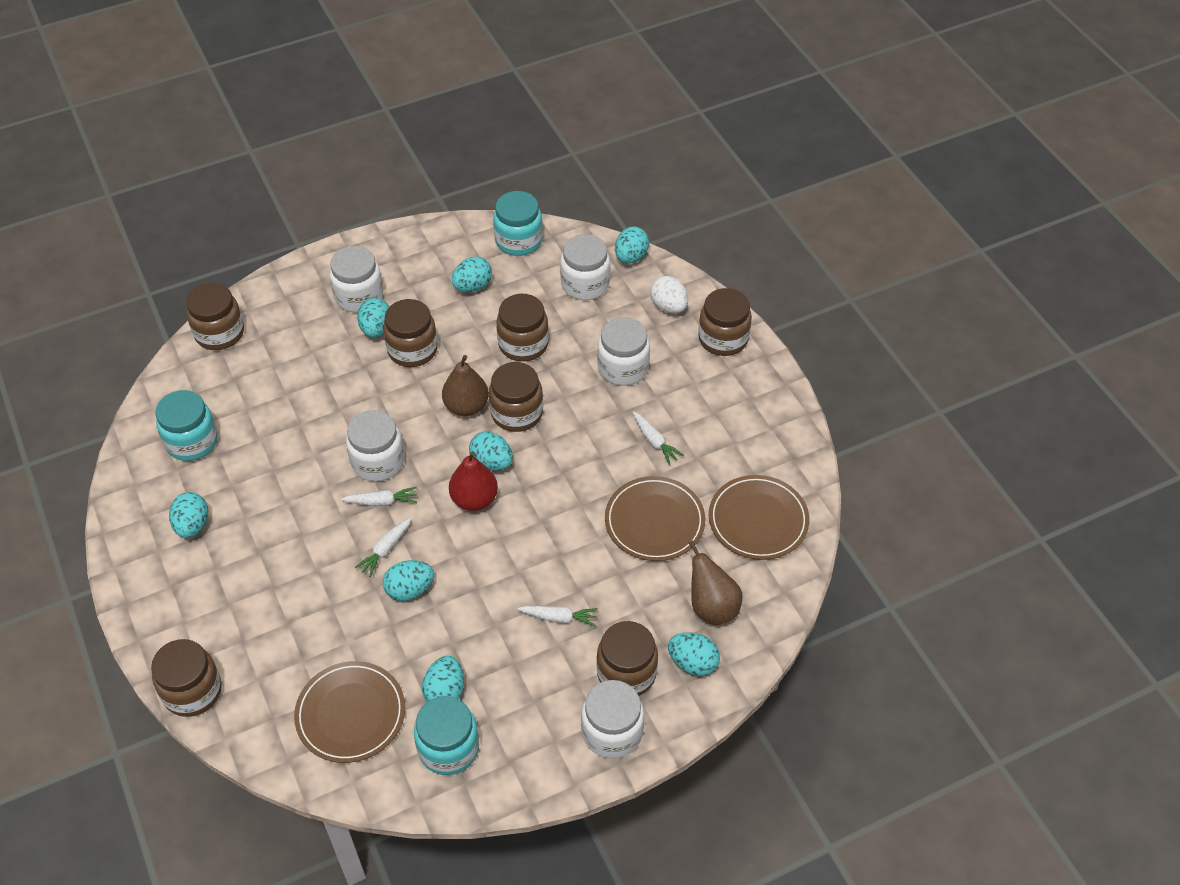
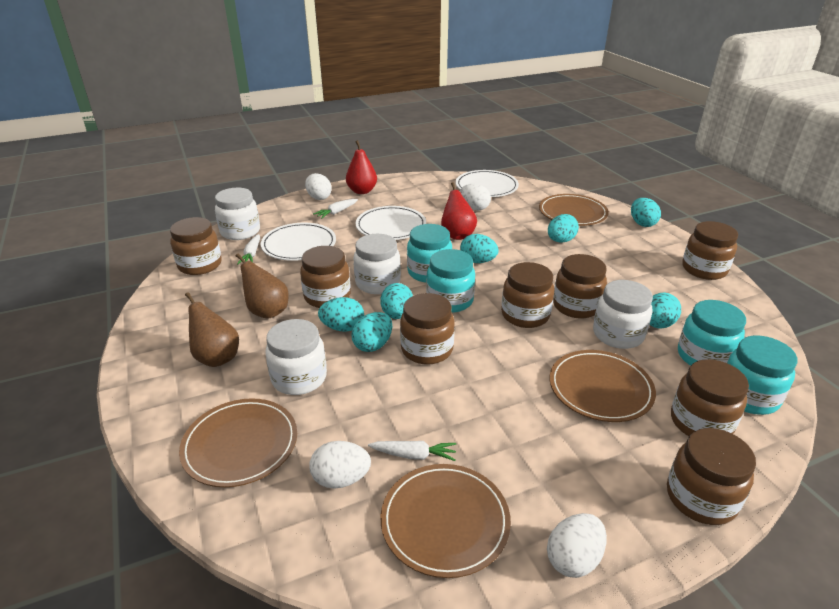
brown jar: [151,639,222,717] [186,283,244,350] [383,299,438,367] [489,362,543,432] [496,294,549,362] [597,621,658,696] [698,288,752,356] = 7 -> [170,217,222,275] [300,246,351,308] [400,293,455,365] [501,262,554,328] [553,254,607,318] [667,428,756,525] [671,359,749,436] [682,221,738,280] = 8
brown plate: [294,661,405,763] [605,476,705,561] [709,475,809,560] = 3 -> [179,398,297,487] [380,464,511,578] [539,194,609,226] [550,350,656,422] = 4
red pear: [449,451,498,511] = 1 -> [346,140,377,194] [441,182,477,240] = 2
turquoise egg: [169,492,208,538] [357,298,389,338] [383,560,434,601] [422,656,464,702] [452,257,492,292] [469,432,513,471] [615,226,649,264] [668,632,720,676] = 8 -> [318,297,364,332] [351,312,392,352] [380,283,413,319] [460,234,499,263] [548,214,579,243] [631,198,661,227] [650,293,681,328] = 7
turquoise jar: [155,390,218,461] [414,696,479,775] [493,191,543,256] = 3 -> [407,224,452,283] [426,249,475,313] [678,300,746,366] [727,335,797,415] = 4
white carrot: [341,487,417,506] [354,517,412,577] [517,606,598,627] [633,411,684,465] = 4 -> [237,234,260,264] [313,199,358,219] [368,441,456,461] = 3
white egg: [650,276,688,313] = 1 -> [305,173,332,200] [309,441,371,489] [460,184,491,210] [547,513,607,578] = 4
white jar: [330,246,383,313] [346,410,404,482] [560,234,610,300] [581,680,644,759] [597,317,650,386] = 5 -> [215,188,260,240] [265,319,327,395] [353,234,401,294] [593,280,653,349] = 4
white plate: none = 0 -> [261,223,336,261] [355,206,426,240] [456,170,519,197] = 3

